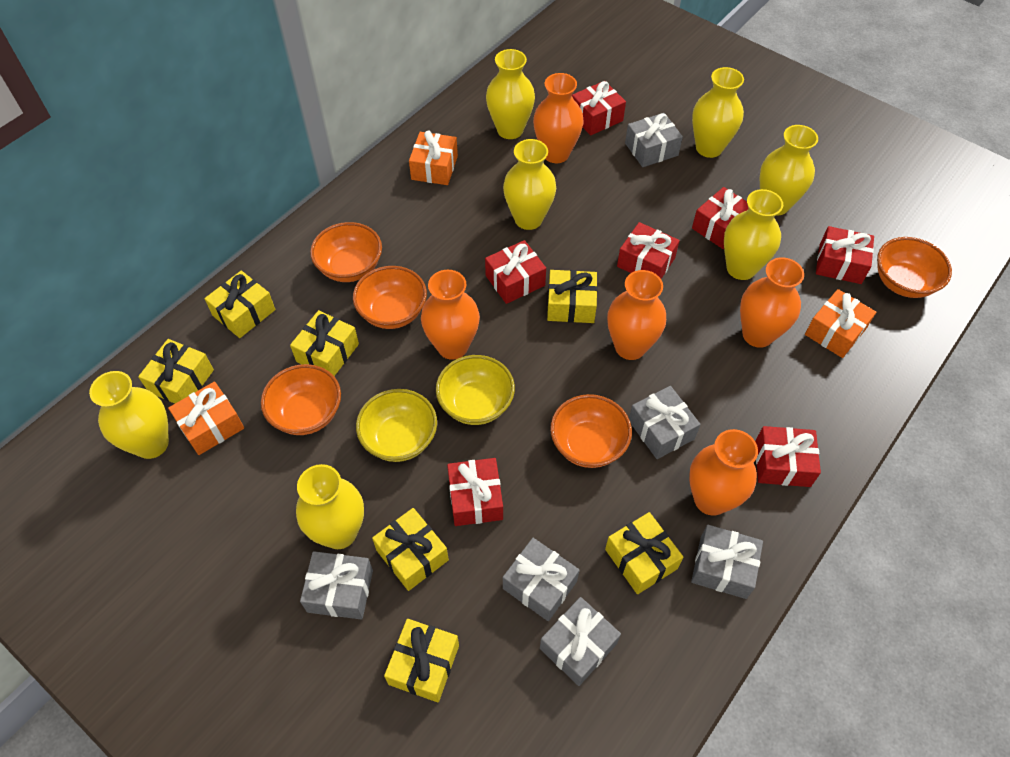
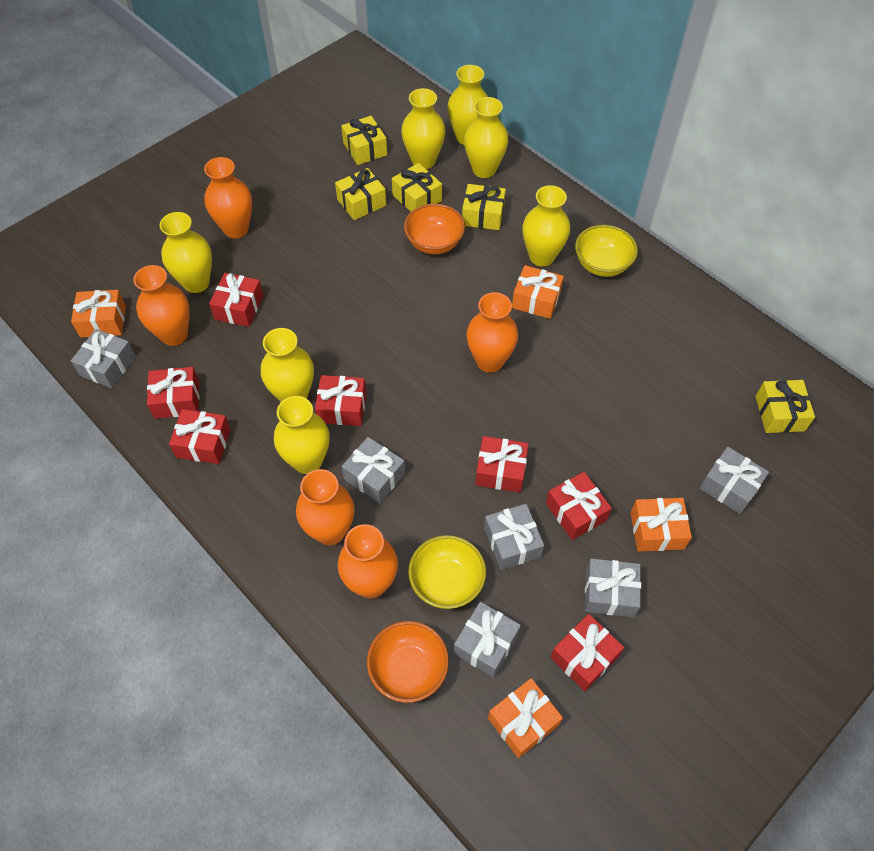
orange bowl: [261,364,341,435] [310,222,382,282] [353,266,427,329] [550,394,632,468] [877,237,952,298] = 5 -> [367,621,449,703] [404,204,465,254] = 2
orange gift: [168,381,244,455] [409,131,458,185] [805,289,876,358] = 3 -> [71,290,126,337] [488,678,563,758] [512,265,564,319] [631,498,692,551] = 4
yellow gift: [138,339,214,403] [204,271,275,338] [290,310,359,376] [372,508,449,591] [384,619,459,702] [547,270,598,323] [605,512,683,594] = 7 -> [335,168,386,220] [341,116,387,165] [392,163,442,212] [462,184,506,230] [755,380,815,433] = 5

